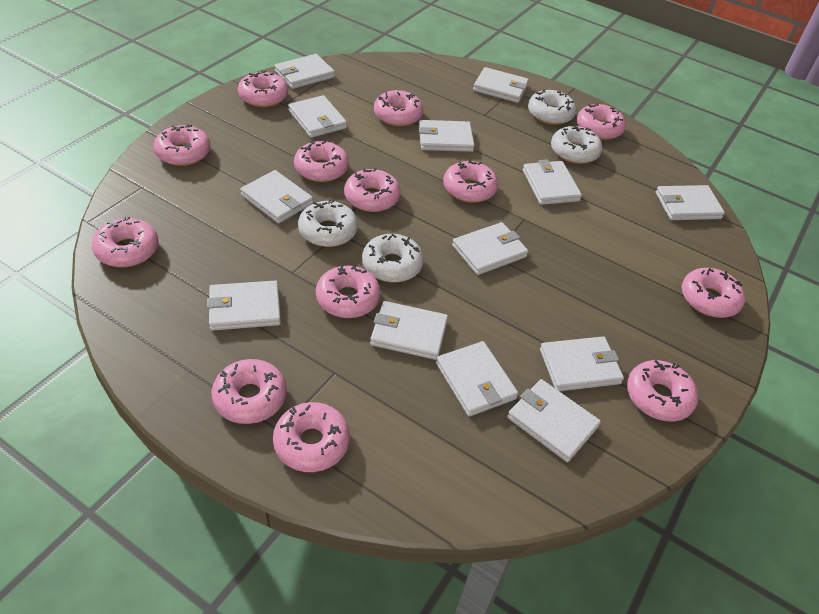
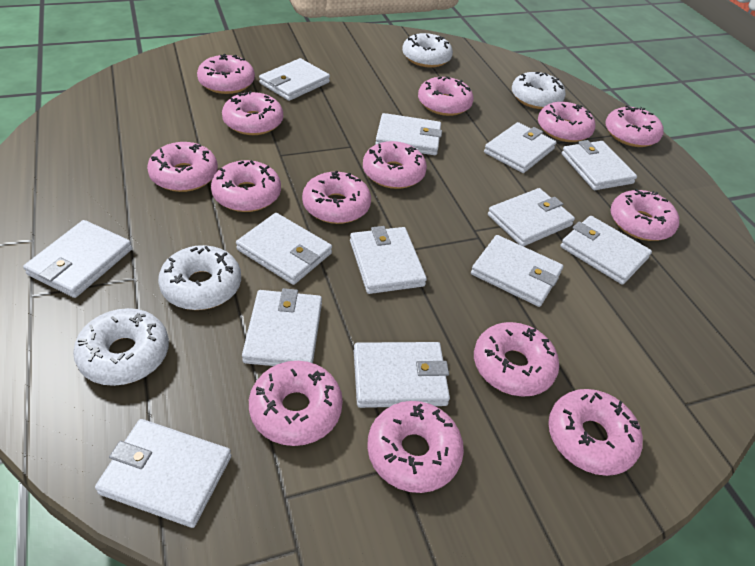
pink donut: [92,216,159,267] [153,124,210,166] [211,359,287,424] [238,70,288,107] [273,402,350,472] [294,140,349,182] [316,265,381,318] [344,168,401,212] [374,90,423,126] [443,160,498,203] [576,103,626,140] [627,360,698,421] [681,268,745,318] = 13 -> [147,142,218,192] [197,54,255,94] [211,160,281,212] [222,91,283,135] [249,361,343,446] [302,171,371,224] [363,141,427,189] [367,401,464,493] [418,76,474,116] [474,322,559,397] [538,102,595,142] [548,389,643,476] [605,105,664,147] [610,189,679,241] = 14

